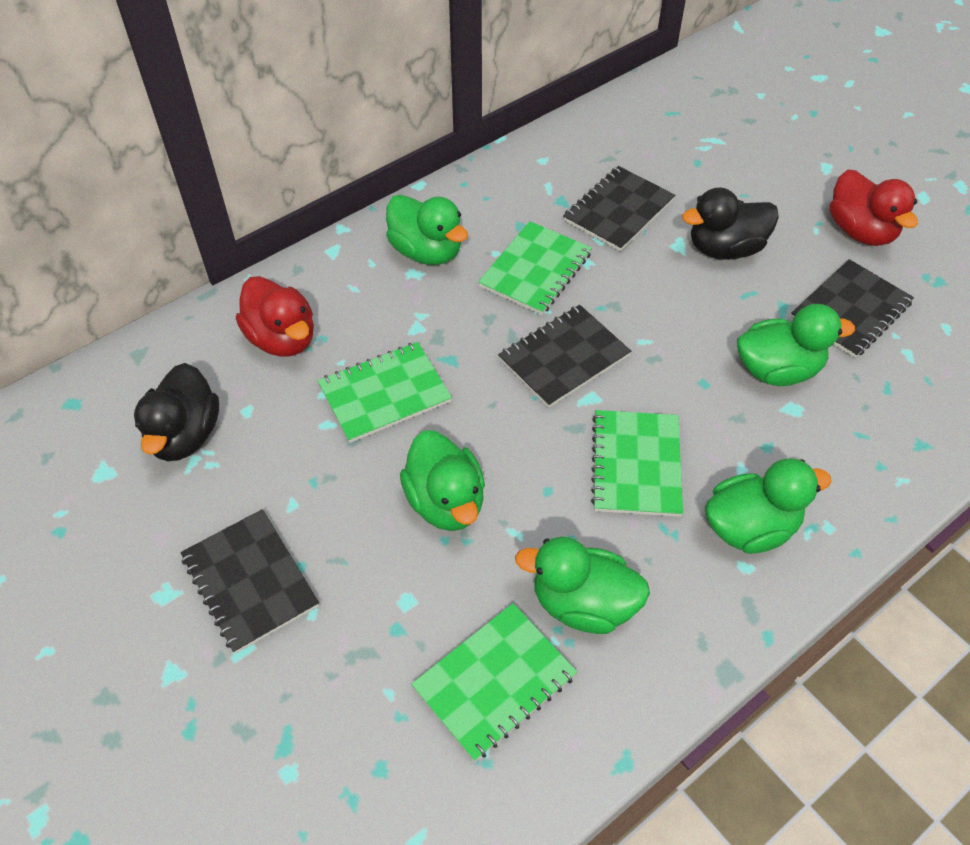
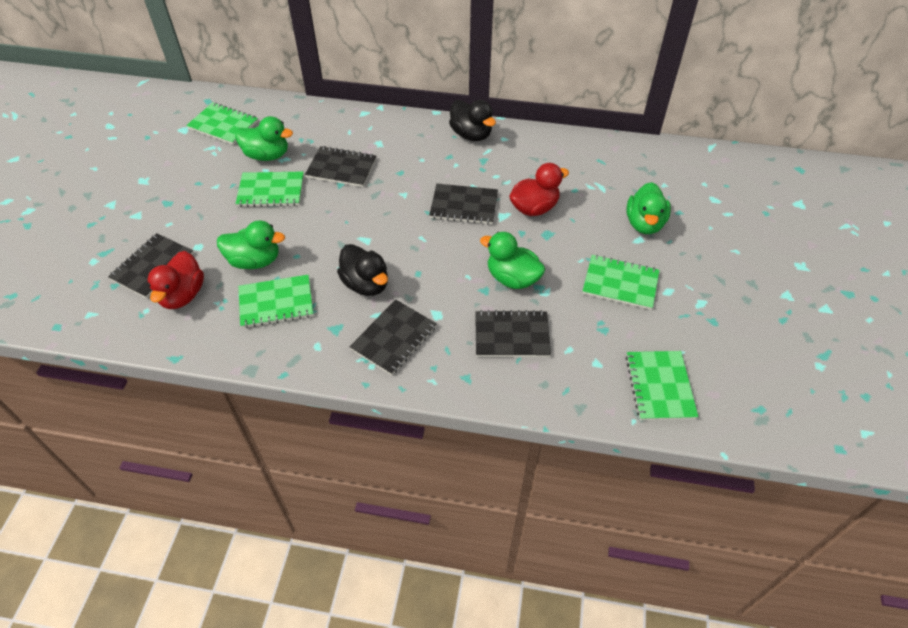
black notebook: [180,509,319,654] [498,305,631,408] [563,166,675,251] [791,259,914,358] = 4 -> [108,233,194,298] [305,146,376,187] [349,299,437,375] [429,184,498,224] [475,310,551,357] = 5
green duck: [386,195,468,265] [400,430,485,531] [515,537,650,634] [705,458,832,554] [737,304,855,386] = 5 -> [217,220,285,269] [235,116,293,161] [480,232,545,289] [626,182,671,234] = 4
green notebook: [318,342,452,443] [411,603,577,761] [478,221,592,315] [591,410,683,517] = 4 -> [186,102,258,145] [235,171,304,207] [239,275,313,328] [582,255,660,310] [626,351,698,420] = 5

